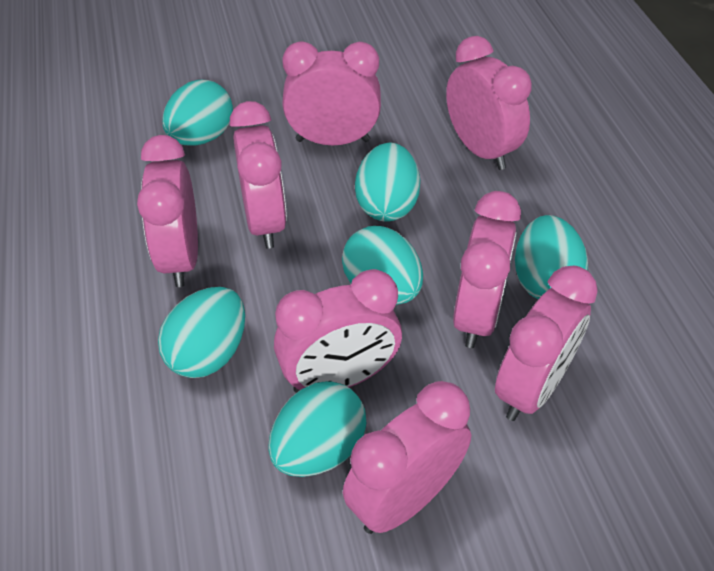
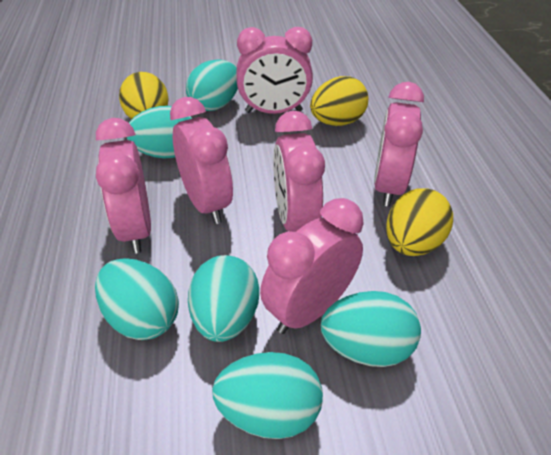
pink clock: [137,135,198,287] [230,101,287,249] [274,269,402,393] [282,41,381,145] [343,381,471,534] [446,36,532,170] [453,191,521,348] [495,266,598,421] = 8 -> [96,118,151,254] [170,97,233,224] [236,27,313,114] [260,198,364,334] [273,111,325,232] [374,82,424,207] = 6
yellow egg: none = 0 -> [119,72,169,119] [310,76,368,126] [386,189,453,256] = 3

